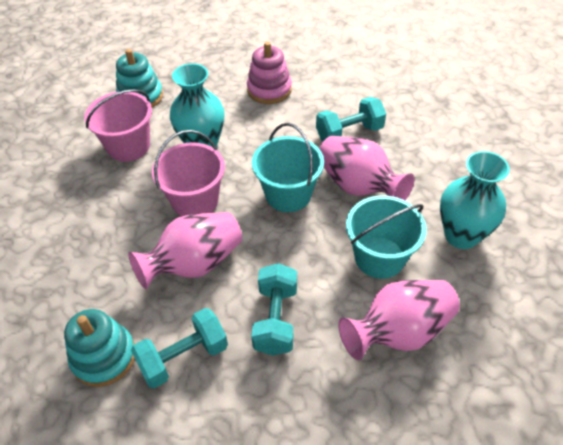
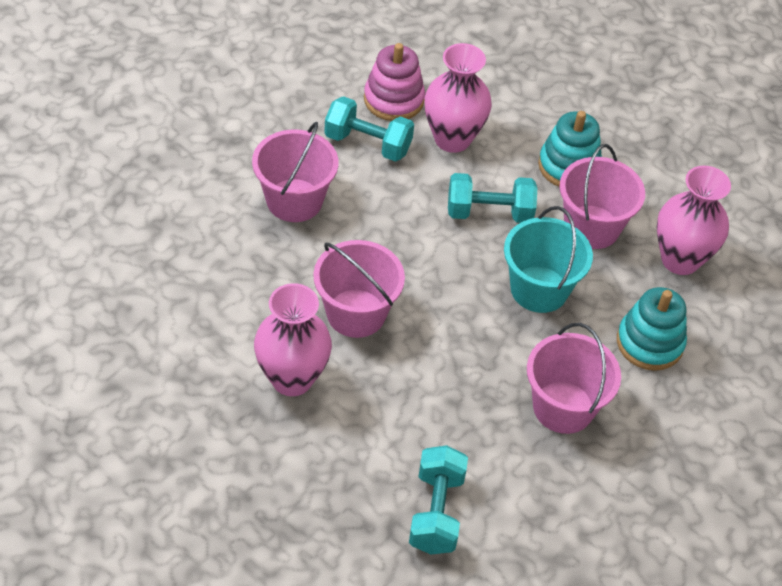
pink bucket: [84,89,152,162] [152,130,225,217] = 2 -> [252,122,338,222] [313,240,405,338] [527,323,621,434] [560,144,645,249] = 4
turquoise bucket: [252,123,324,212] [346,195,427,279] = 2 -> [504,206,593,313] = 1
turquoise vase: [170,63,224,148] [440,151,510,249] = 2 -> none = 0

